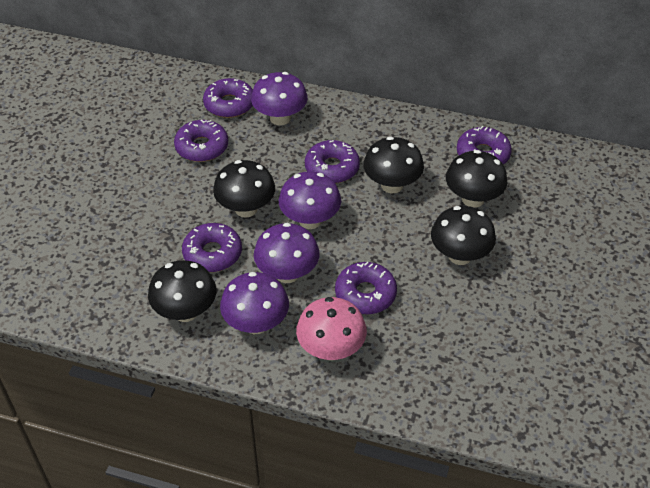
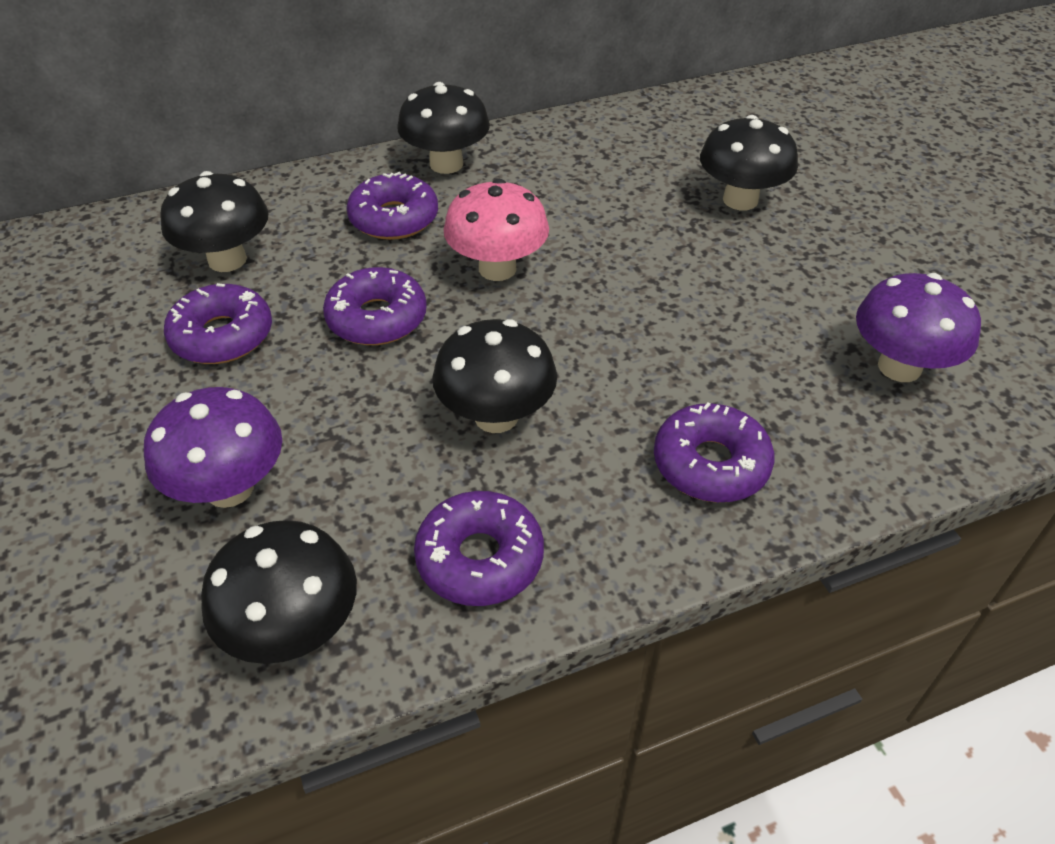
purple donut: [174,120,228,162] [182,223,242,272] [203,78,253,118] [305,140,360,183] [335,262,397,315] [457,126,512,164] = 6 -> [164,283,272,364] [323,267,427,345] [347,172,438,240] [414,491,544,606] [654,403,775,503] = 5
purple mushroom: [220,272,289,334] [251,72,308,125] [254,223,320,283] [279,171,341,229] = 4 -> [144,387,282,508] [856,273,981,382] = 2

